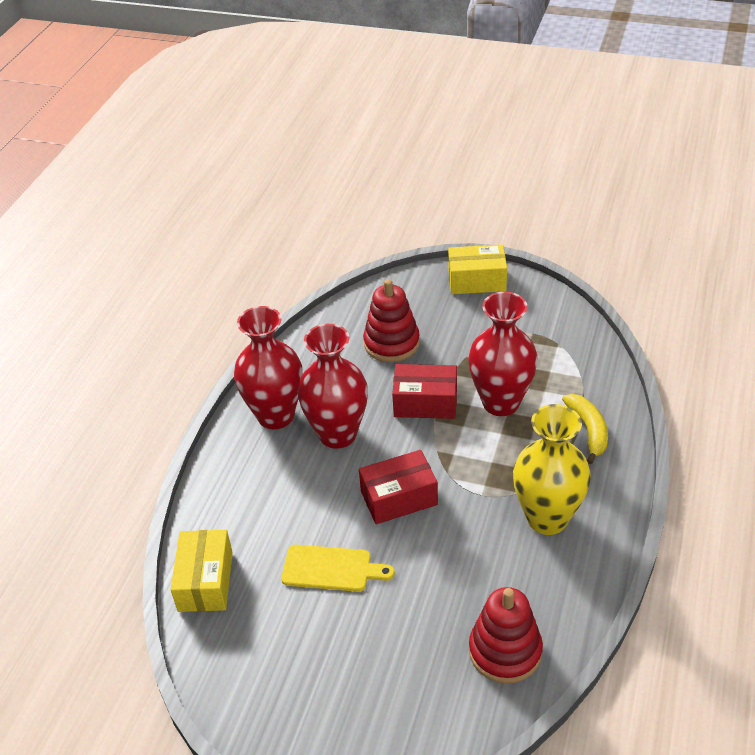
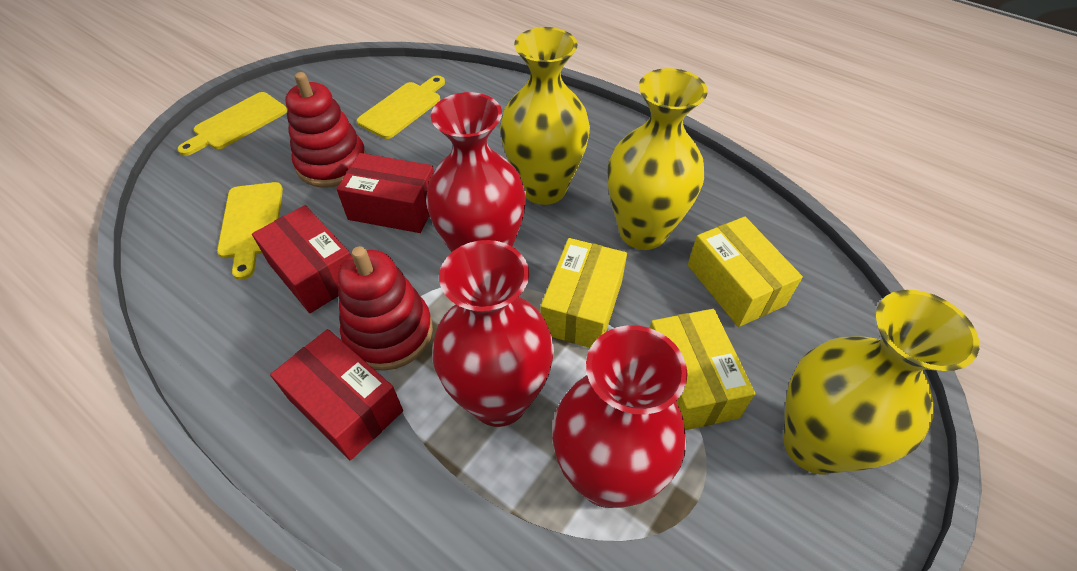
red box: [359,450,438,524] [392,364,457,419] = 2 -> [252,205,351,313] [270,329,403,460] [336,153,434,233] = 3
yellow banana: [562,394,608,464] = 1 -> none = 0
yellow box: [170,530,233,612] [448,244,507,294] = 2 -> [540,238,627,348] [650,309,755,430] [688,216,803,327] = 3
yellow cutting board: [282,545,395,592] = 1 -> [177,92,287,156] [217,182,283,280] [356,76,445,139] = 3
yellow vase: [513,404,591,535] = 1 -> [500,27,590,205] [608,68,708,250] [783,290,979,475] = 3

